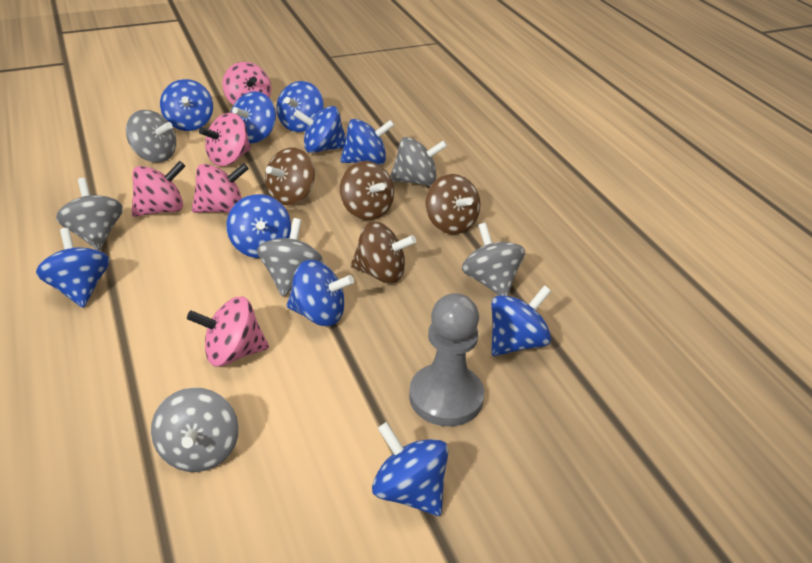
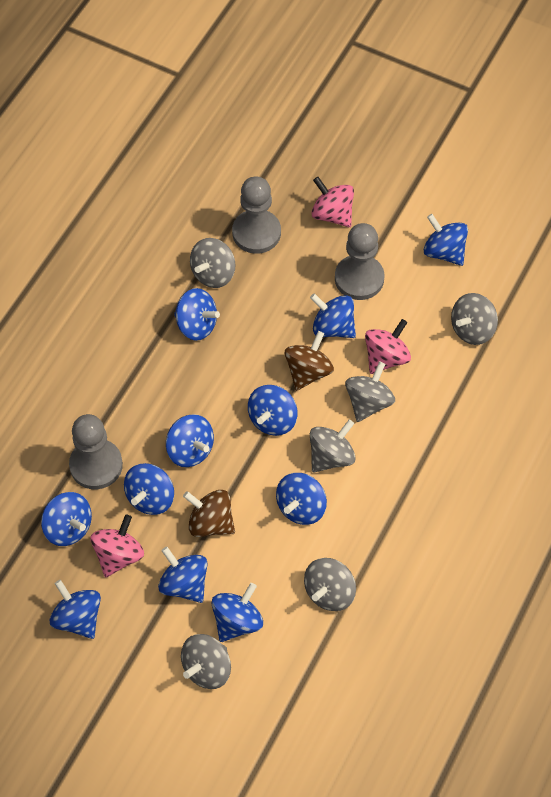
blue spinning top: [36,228,109,308] [160,79,213,131] [226,194,291,258] [231,91,276,143] [276,81,324,132] [286,260,354,326] [294,106,346,153] [340,119,394,165] [372,422,448,516] [491,286,551,356] = 10 -> [41,492,92,546] [50,580,101,639] [124,463,174,515] [158,547,208,603] [166,414,214,467] [174,288,220,341] [212,583,263,642] [248,385,298,436] [276,473,327,525] [310,293,356,338] [423,214,468,266] = 11
brown spinning top: [265,147,315,205] [340,161,394,220] [351,221,416,284] [425,174,480,234] = 4 -> [183,490,235,537] [285,331,334,391] = 2
grey pawn: [409,293,484,427] = 1 -> [69,414,123,489] [232,177,281,254] [335,223,384,300] = 3
pink spinning top: [132,161,185,217] [187,297,269,367] [192,163,249,213] [199,113,251,166] [222,62,271,105] = 5 -> [91,514,144,578] [311,177,354,227] [365,319,411,374] = 3

